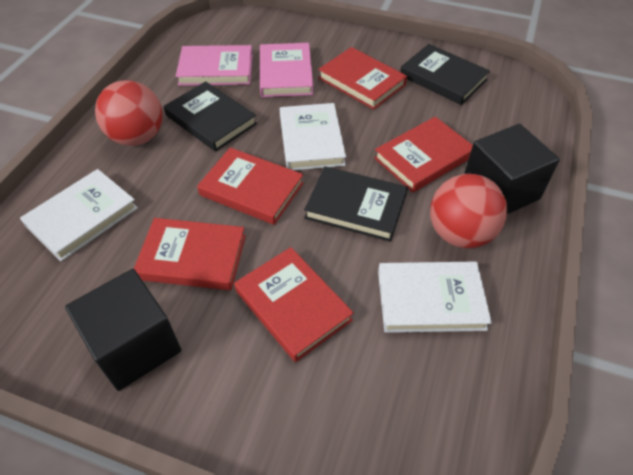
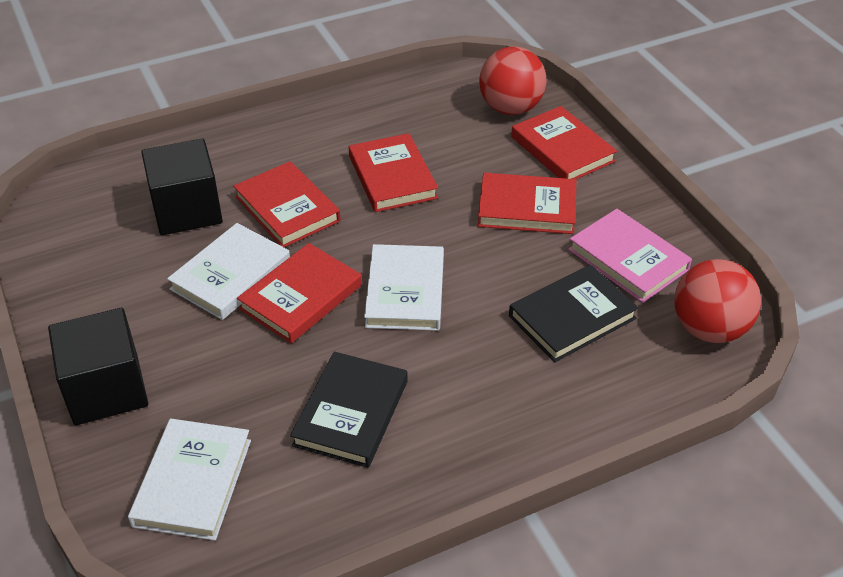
black book: [164,81,257,152] [304,166,408,242] [400,44,490,105] = 3 -> [290,352,408,468] [509,265,639,362] = 2
pink book: [176,45,253,86] [260,43,313,97] = 2 -> [569,209,692,303] = 1

